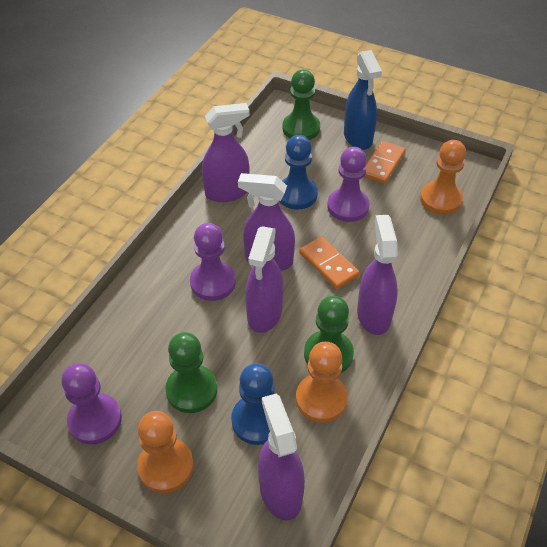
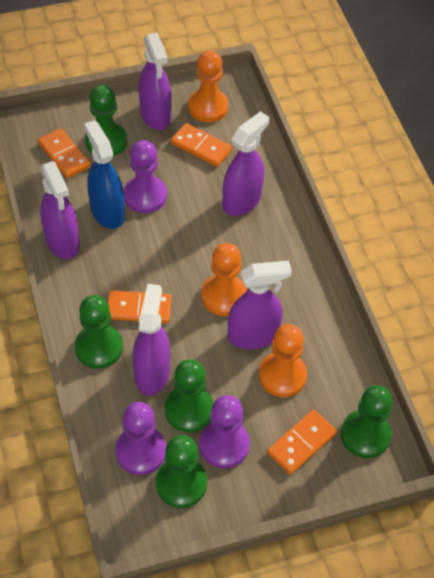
blue pawn: [231,363,274,445] [279,135,318,209] = 2 -> none = 0
green pawn: [165,332,217,413] [282,70,320,140] [304,296,354,373] = 3 -> [75,295,123,369] [85,85,127,156] [156,435,207,508] [165,359,214,433] [341,385,393,458] = 5
orange domino: [299,236,360,289] [364,141,406,184] = 2 -> [38,128,91,179] [108,290,172,323] [171,123,232,167] [267,409,337,475] = 4

